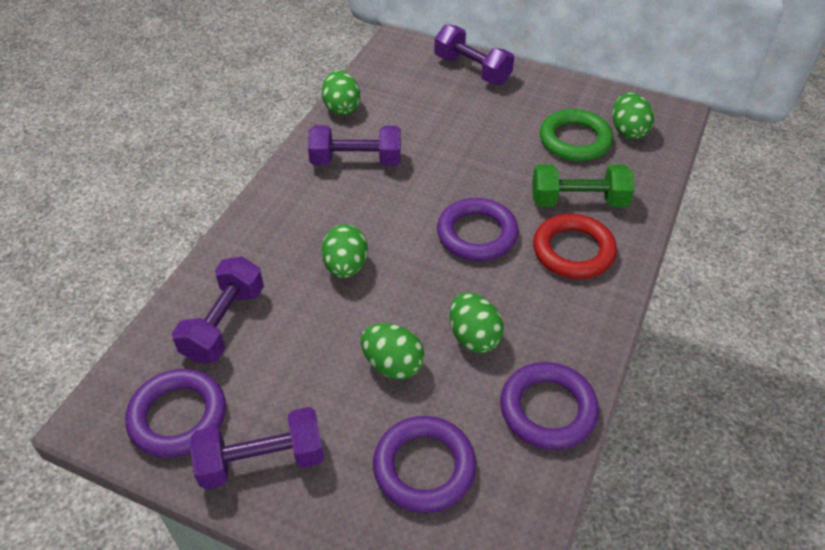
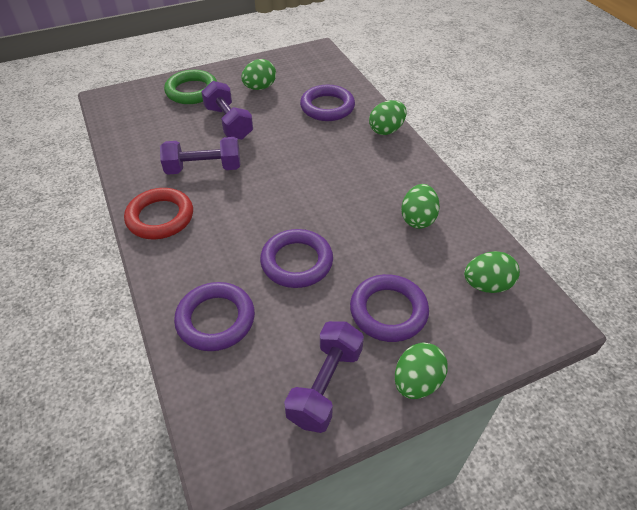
green dumbbell: [532,164,634,207] = 1 -> none = 0
purple dumbbell: [172,256,264,363] [190,407,324,489] [308,125,401,166] [434,24,514,85] = 4 -> [160,137,240,175] [201,81,253,140] [284,321,364,433] = 3

